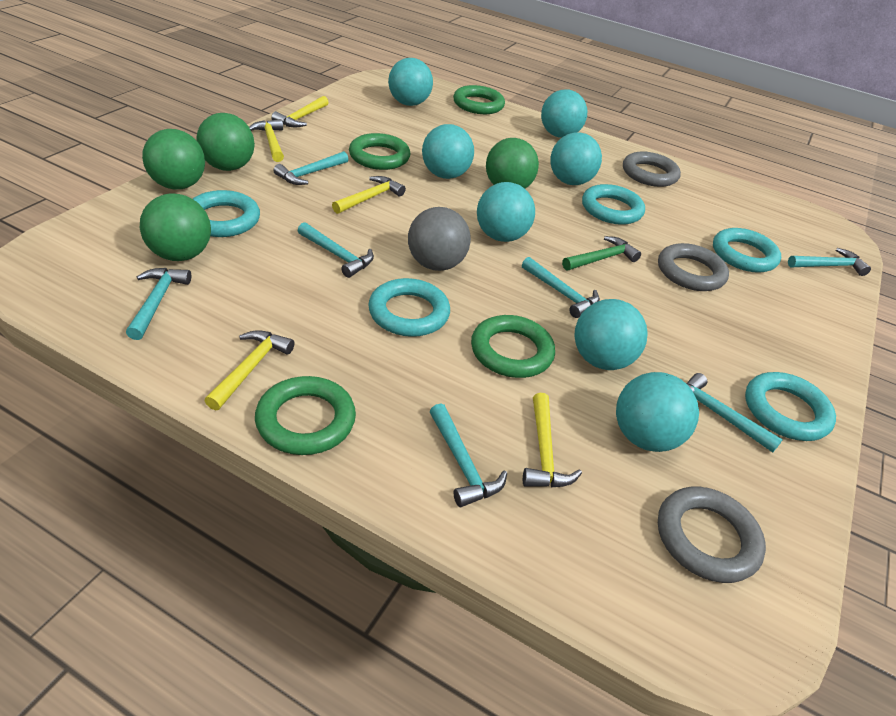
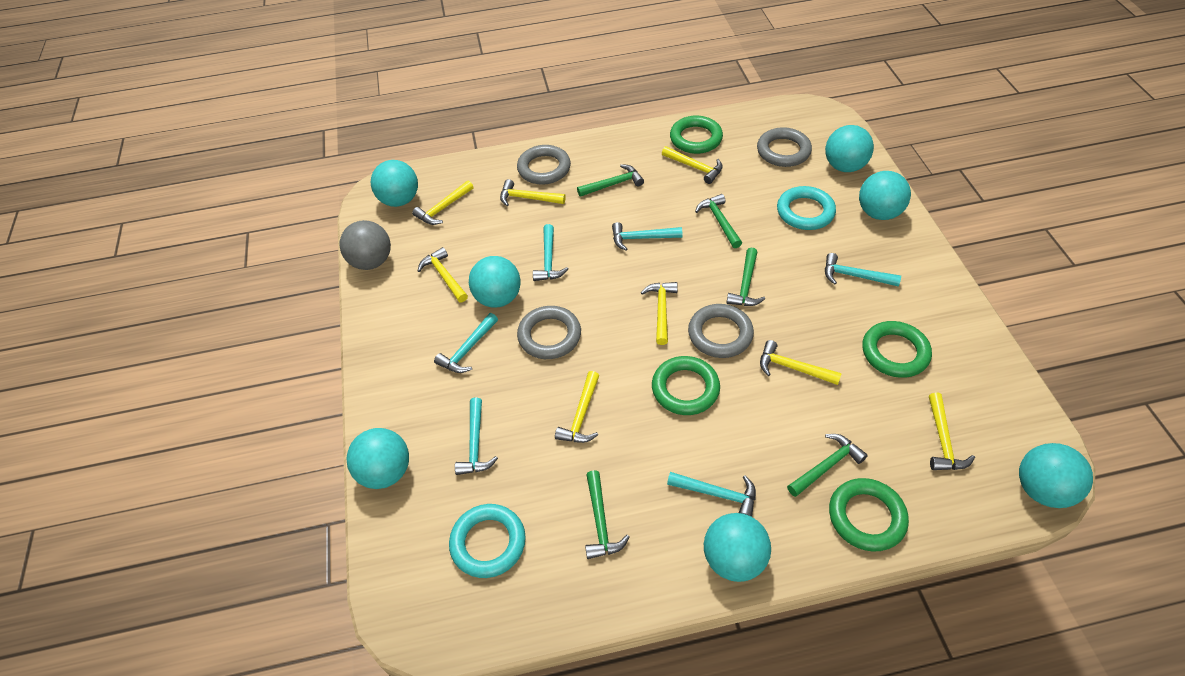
green ball: [140,194,211,261] [142,129,205,189] [196,113,255,171] [486,138,539,189] = 4 -> none = 0
green hammer: [562,236,641,270] = 1 -> [577,164,644,197] [585,470,630,559] [695,194,742,248] [726,248,765,306] [787,434,868,497] = 5
grey ring: [623,151,681,187] [658,243,729,291] [658,487,766,583] = 3 -> [517,145,571,185] [517,306,581,359] [688,304,754,358] [757,127,812,167] = 4
turquoise hammer: [126,268,191,340] [274,151,349,185] [298,222,374,278] [430,403,507,507] [522,257,600,318] [686,373,783,453] [788,248,871,276] = 7 -> [434,313,498,373] [455,397,498,475] [533,224,568,281] [612,222,682,251] [667,472,756,517] [825,253,901,287] = 6
turquoise ring: [193,190,260,237] [368,278,450,337] [582,184,645,225] [713,228,781,273] [745,372,836,441] = 5 -> [449,504,526,578] [777,186,836,230] = 2
yellow hammer: [204,330,294,411] [249,119,284,162] [271,96,329,127] [332,176,406,214] [523,393,582,487] = 5 -> [412,180,474,225] [418,247,468,302] [500,179,566,206] [555,371,599,443] [641,282,678,345] [662,146,723,184] [760,340,842,385] [929,393,975,470] = 8

